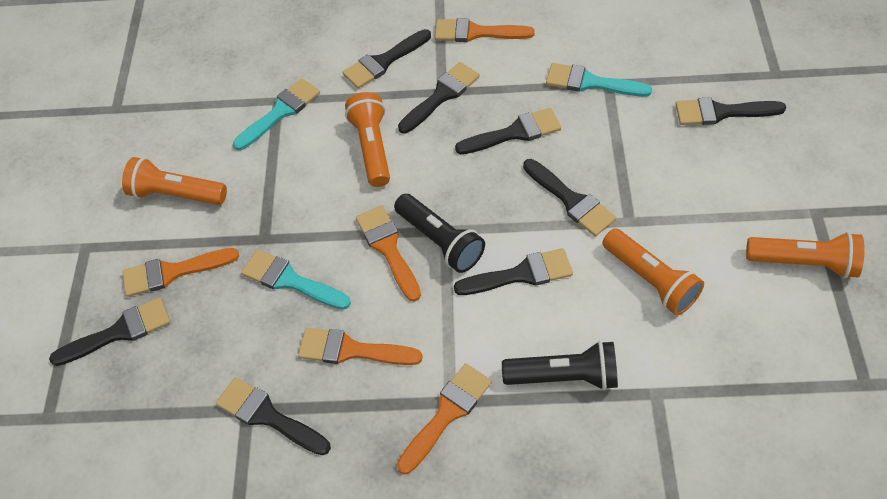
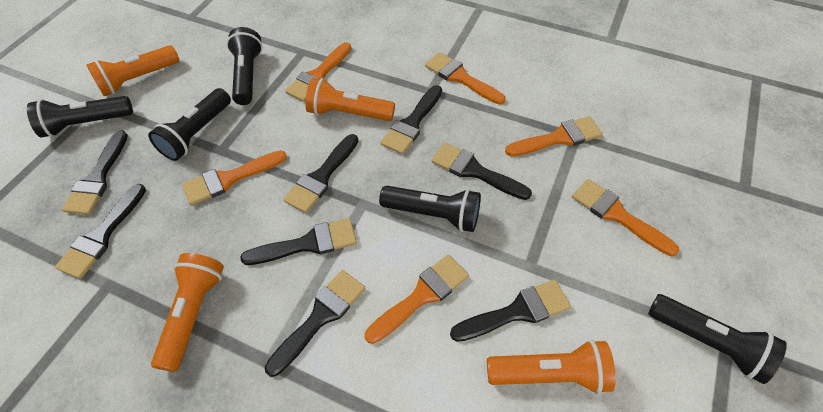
black flashlight: [394,194,485,273] [502,341,618,390] = 2 -> [27,96,133,137] [148,88,231,161] [227,27,263,105] [379,186,481,232] [648,294,787,384] = 5
orange brush: [122,248,239,297] [298,328,423,365] [356,205,421,302] [397,363,492,474] [435,18,535,42] = 5 -> [182,150,287,206] [285,42,352,102] [365,254,469,344] [425,52,505,105] [505,116,603,156] [572,179,679,256] = 6
turquoise brush: [233,78,320,150] [241,249,351,310] [546,63,652,97] = 3 -> none = 0

